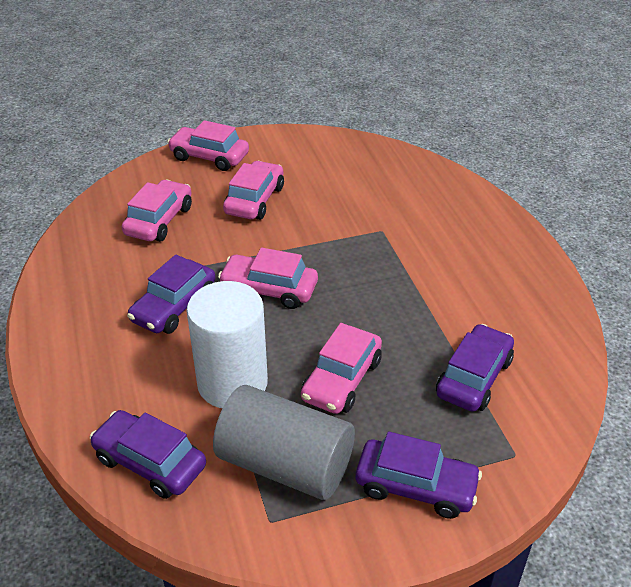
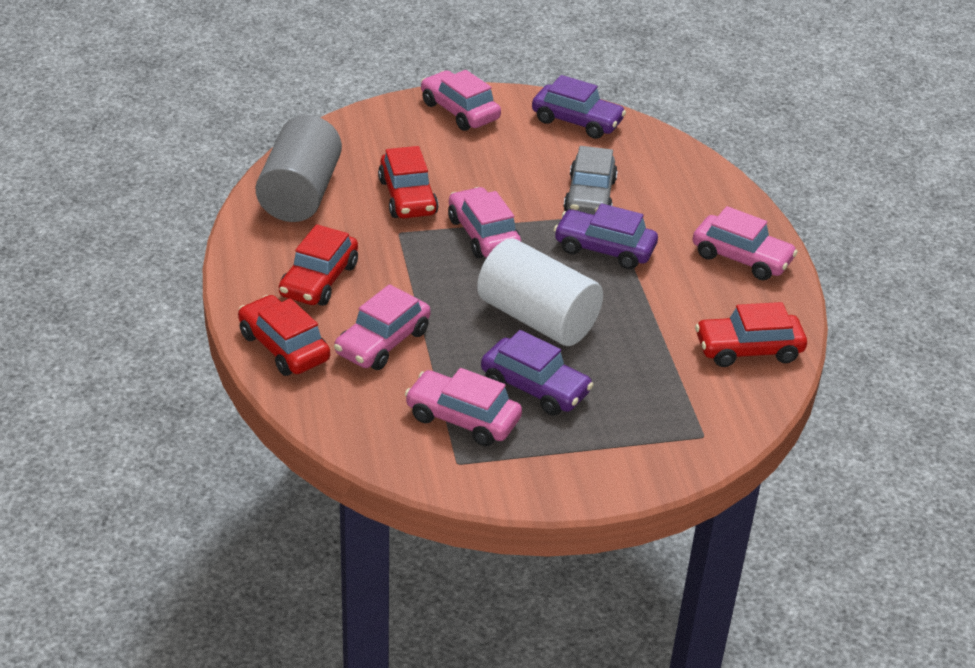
grey car: none = 0 -> [564,146,618,215] = 1
purple car: [90,410,206,499] [127,255,215,334] [355,431,482,519] [436,324,514,412] = 4 -> [481,330,593,416] [532,75,626,139] [554,203,658,269] = 3
red car: none = 0 -> [238,295,330,376] [279,224,358,306] [378,146,439,218] [695,302,807,367] = 4

